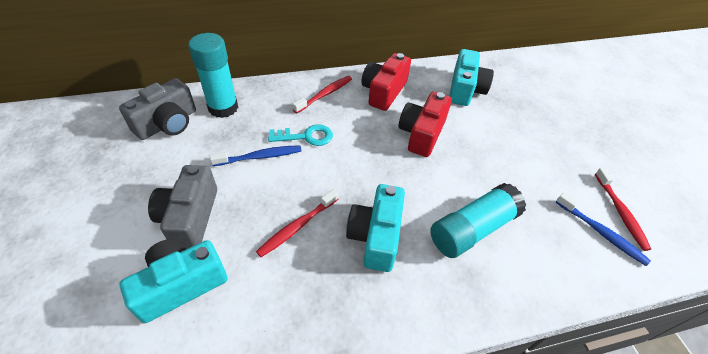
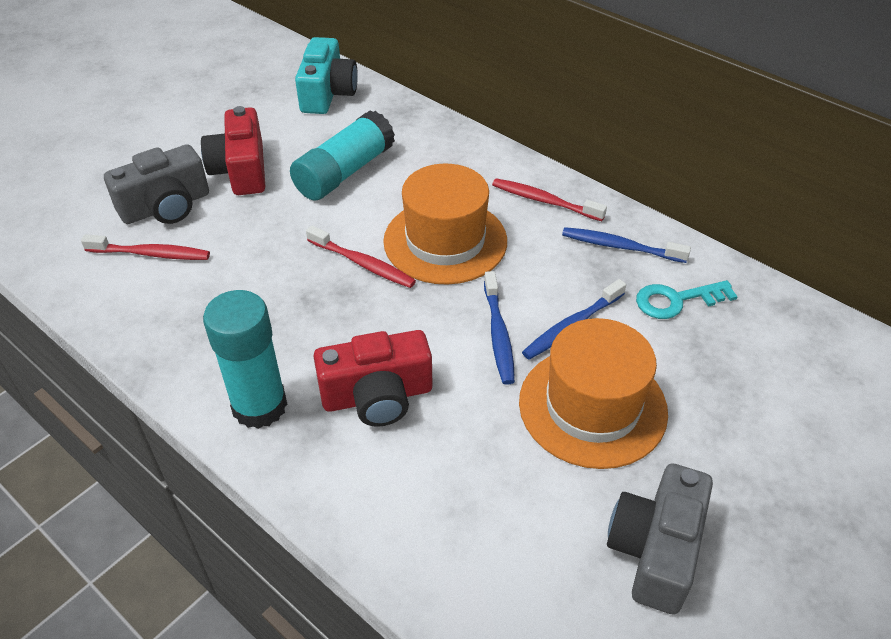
blue toothbrush: [210,145,301,166] [556,193,651,266] = 2 -> [484,271,515,385] [522,279,626,360] [562,227,691,263] = 3
orange hat: none = 0 -> [383,164,507,285] [519,318,668,469] = 2
turquoise camera: [119,239,228,323] [346,184,405,272] [450,49,494,106] = 3 -> [295,37,358,114] = 1

